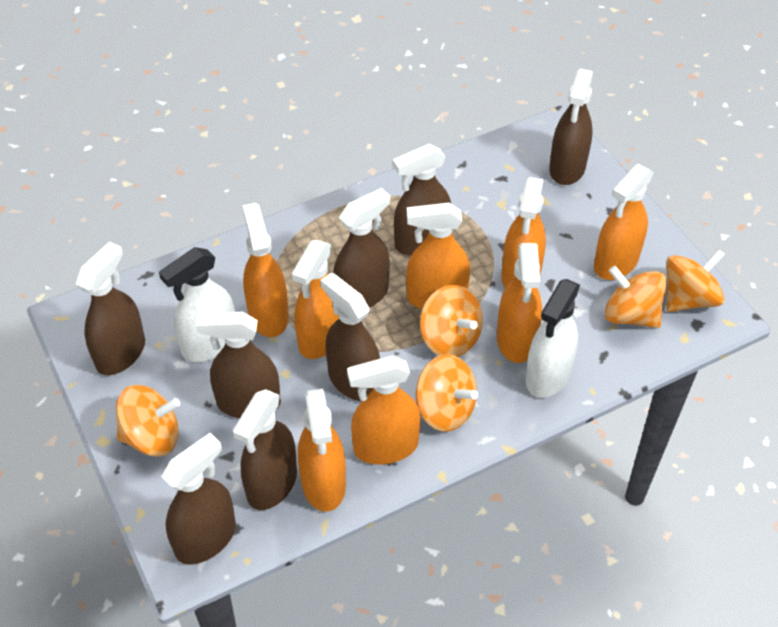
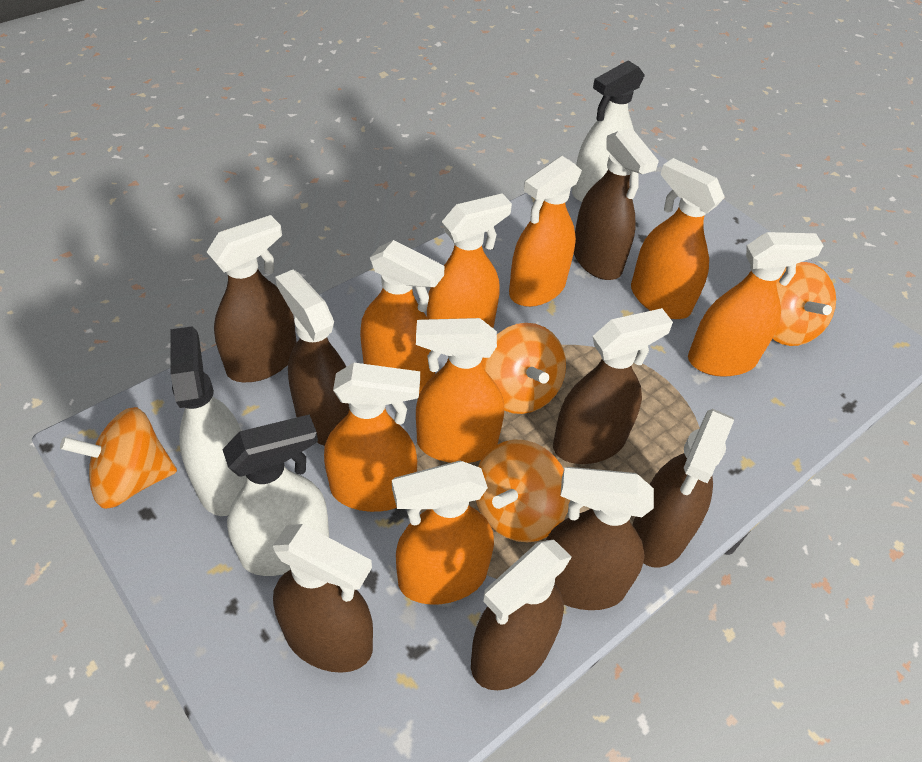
orange spinning top: [116,385,180,456] [416,354,478,432] [420,285,483,357] [605,266,667,328] [666,249,725,312] = 5 -> [60,407,177,509] [476,440,570,542] [482,323,566,414] [773,262,836,346] = 4
white spray bottle: [159,247,235,362] [525,279,580,398] = 2 -> [171,326,247,516] [222,414,329,576] [572,60,645,202] = 3

